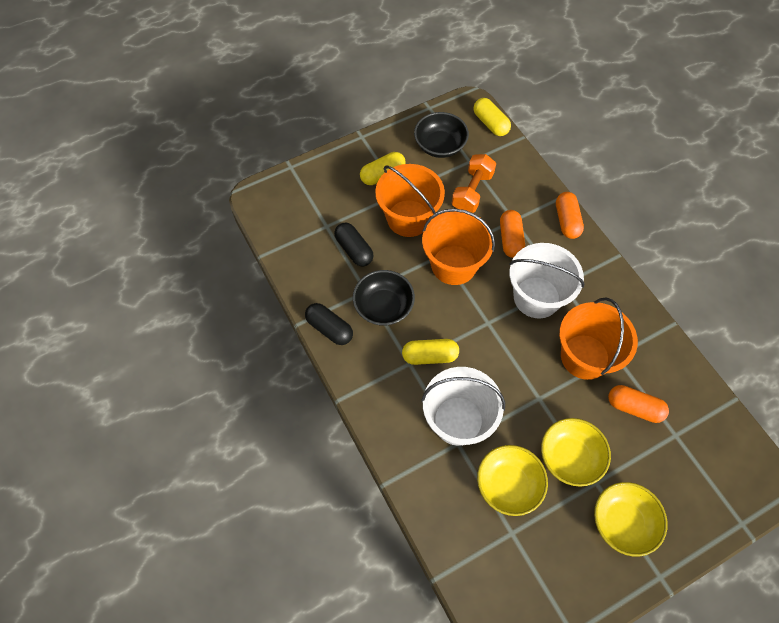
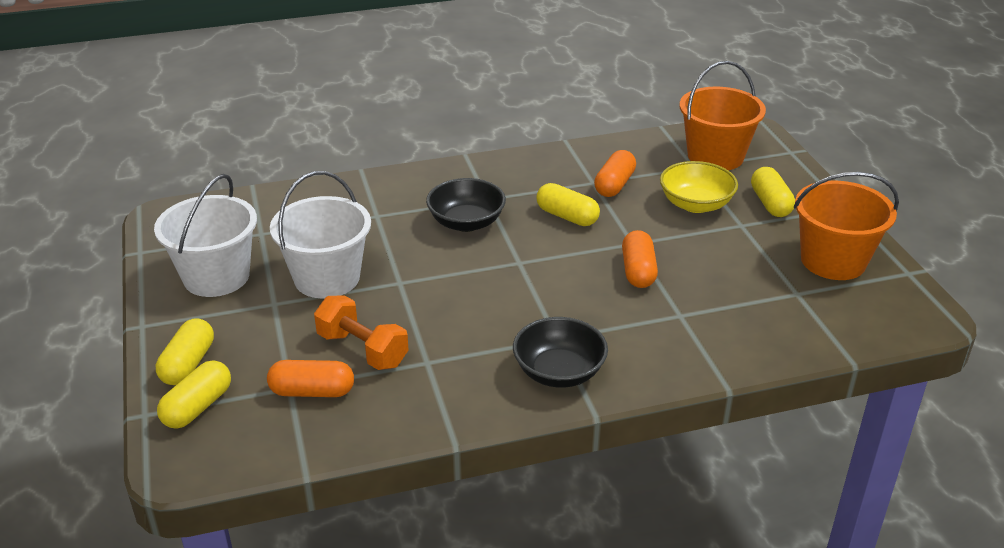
black capsule: [305,303,353,345] [334,223,374,266] = 2 -> none = 0
orange bucket: [375,164,445,237] [422,209,495,285] [559,298,638,380] = 3 -> [680,61,766,170] [794,172,899,280] = 2
yellow bowl: [477,445,548,516] [541,418,611,487] [594,482,668,556] = 3 -> [660,161,738,213] = 1
yellow capsule: [360,152,406,185] [402,339,459,365] [474,98,511,136] = 3 -> [156,318,214,385] [157,360,231,428] [536,183,600,226] [751,167,795,217] = 4

